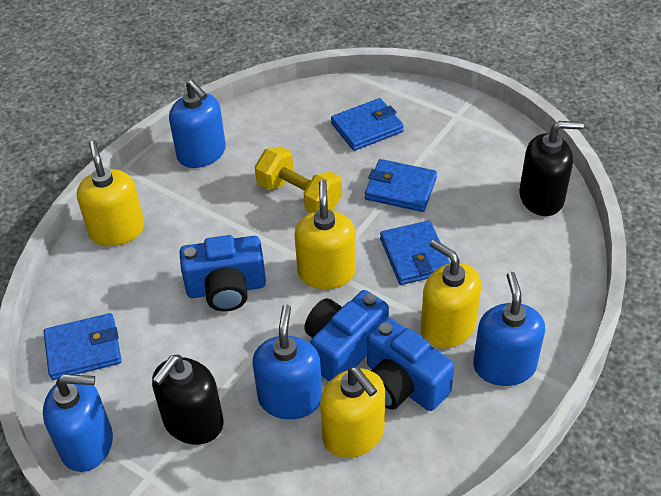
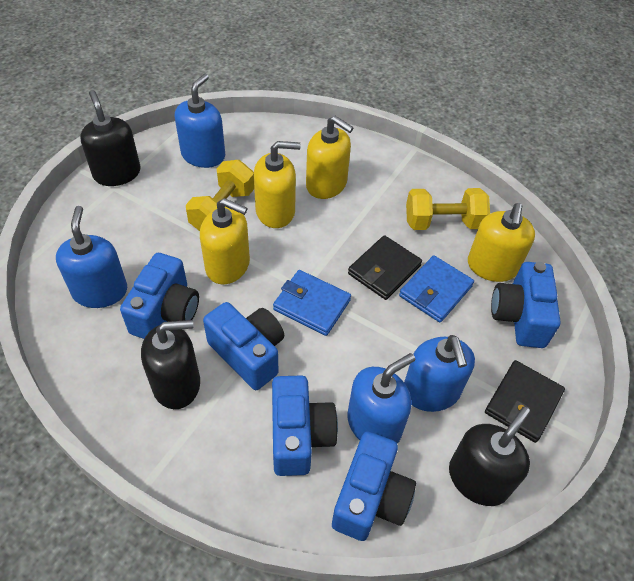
black soap dispenser: [152,354,224,445] [519,121,584,216] = 2 -> [80,90,141,186] [141,320,200,409] [449,407,530,506] = 3
black wallet: none = 0 -> [348,235,422,300] [485,360,565,443] = 2
blue camera: [179,235,266,312] [304,290,389,382] [367,318,454,411] = 3 -> [120,253,199,339] [203,302,284,390] [272,375,338,476] [332,431,416,541] [491,262,561,348] = 5
blue wallet: [43,313,122,380] [331,98,404,151] [365,159,437,212] [380,221,450,285] = 4 -> [273,270,351,336] [399,255,474,323] = 2
yellow dumbbell: [255,146,342,213] = 1 -> [186,160,254,231] [406,188,490,230] = 2

